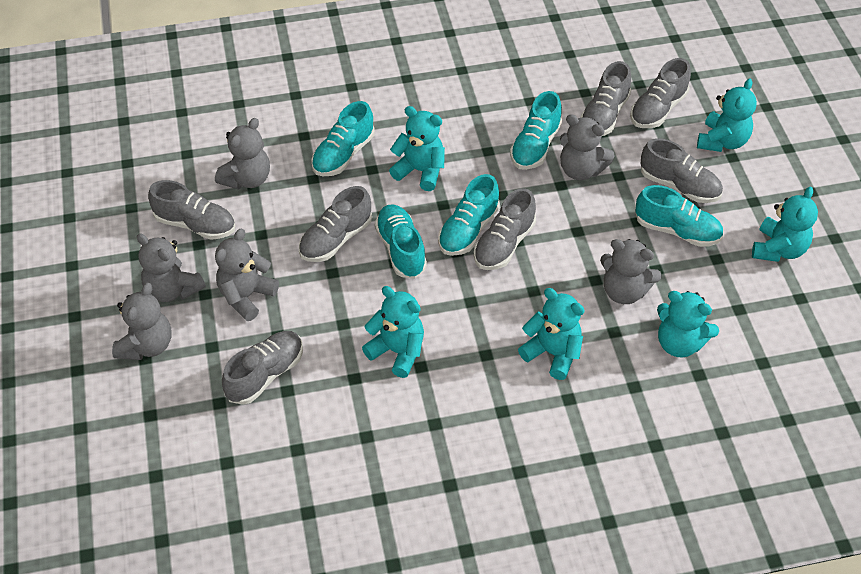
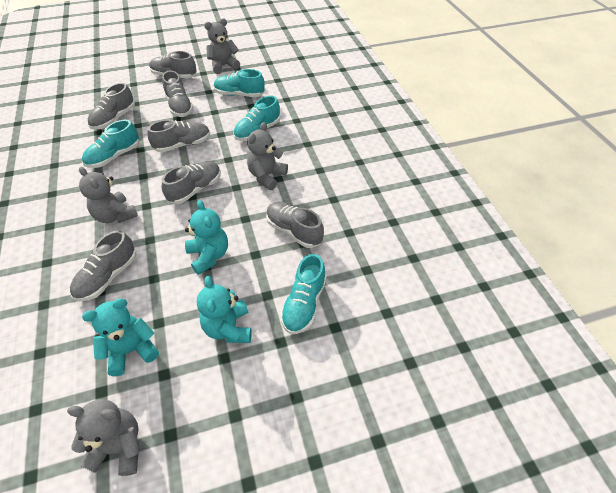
grey teddy bear: [112,283,172,360] [137,233,206,302] [215,118,270,190] [215,229,279,321] [560,114,615,180] [600,239,662,304] = 6 -> [67,399,140,476] [79,167,138,223] [204,18,240,74] [247,122,288,190] = 4
turquoise shoe: [311,101,375,176] [375,204,427,279] [438,174,500,256] [510,91,562,170] [635,185,723,247] = 5 -> [82,120,139,168] [214,69,265,97] [233,96,280,141] [280,254,326,334] = 4
turquoise teddy bear: [362,286,424,378] [389,106,445,191] [518,288,585,380] [657,291,719,357] [697,78,757,152] [752,187,818,262] = 6 -> [82,298,159,376] [185,200,228,275] [197,276,252,343] = 3

